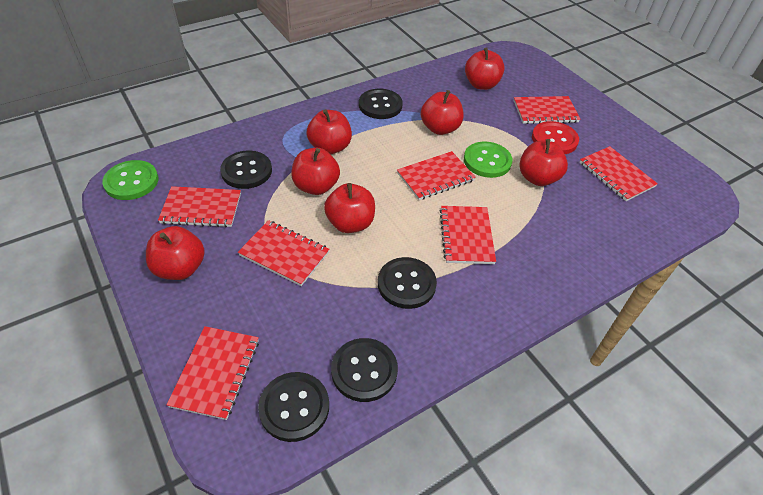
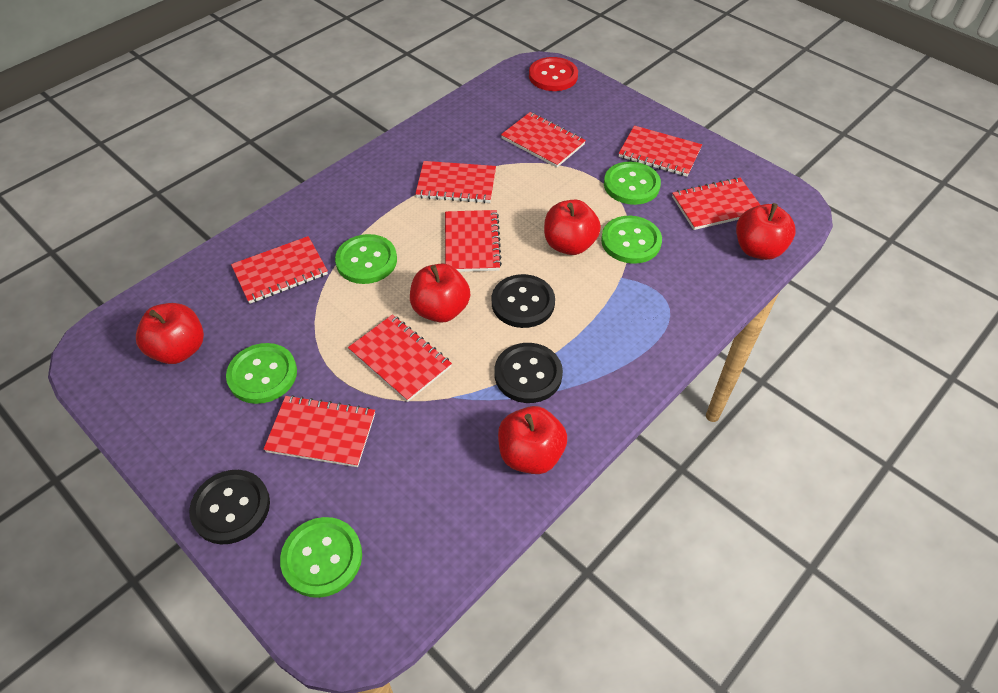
black button: [220,151,272,189] [258,372,329,442] [331,338,398,402] [359,89,403,119] [378,257,437,309] = 5 -> [189,470,270,544] [492,274,555,328] [495,343,563,403] = 3
green button: [102,160,159,200] [464,142,512,178] = 2 -> [226,343,297,404] [280,517,362,598] [335,234,397,284] [601,216,662,264] [604,162,661,205] = 5
red apple: [146,226,205,280] [291,148,340,195] [306,109,352,154] [324,183,375,233] [421,90,464,135] [465,48,505,90] [519,139,568,186] = 7 -> [136,303,204,364] [410,264,470,323] [498,406,567,474] [544,200,601,255] [736,203,796,260] = 5
red notebook: [158,186,241,227] [167,326,259,420] [238,220,330,286] [397,151,476,200] [440,206,496,264] [514,96,580,124] [579,146,658,201] = 7 -> [231,236,328,304] [264,395,375,467] [348,314,452,402] [415,161,496,203] [445,210,502,272] [501,112,586,168] [619,125,702,177] [672,177,760,230] = 8

